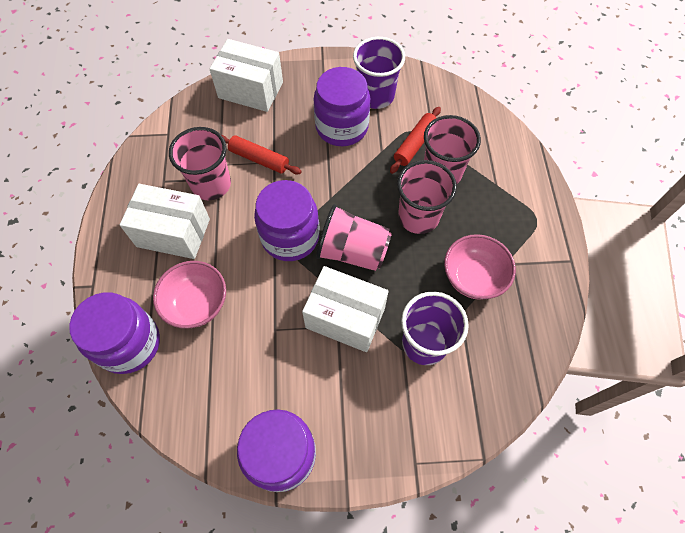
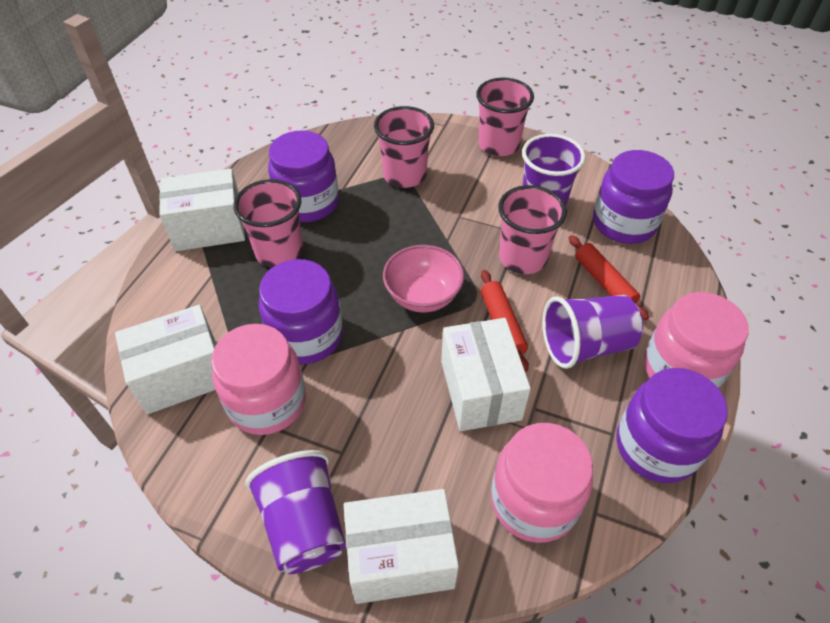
pink bowl: [153,261,226,328] [444,234,516,300] = 2 -> [383,245,464,312] = 1
pink jar: none = 0 -> [211,324,306,435] [491,423,593,543] [644,292,749,388] = 3
purple cup: [353,37,405,109] [401,292,469,365] = 2 -> [245,450,346,574] [522,134,585,205] [542,295,643,369] = 3
white box: [120,184,210,259] [210,39,283,112] [302,266,389,352] = 3 -> [115,305,216,414] [159,169,245,251] [344,489,459,604] [441,318,531,431] = 4

